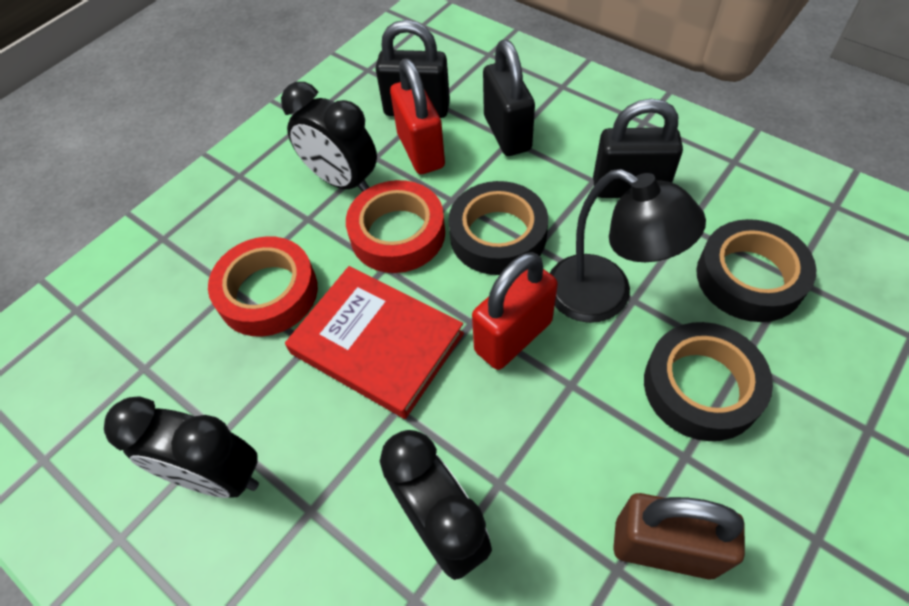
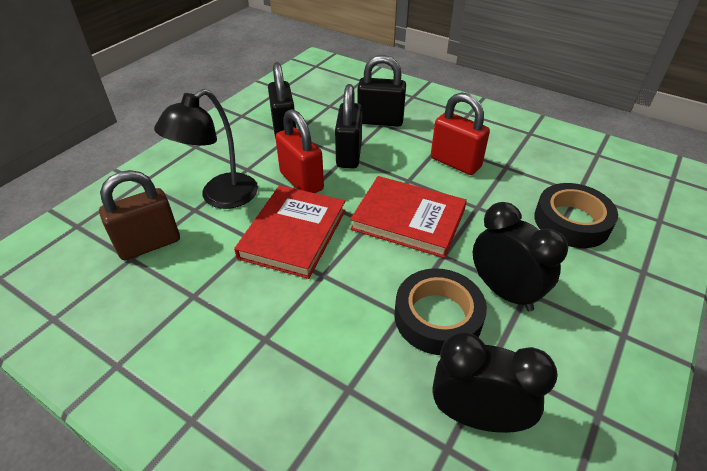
black clock: [104,396,259,498] [281,82,377,192] [380,430,492,580] = 3 -> [432,332,558,433] [473,202,568,312] = 2
black tape: [448,181,548,275] [644,322,773,441] [696,219,817,322] = 3 -> [395,268,487,355] [534,183,618,248] = 2
red book: [285,266,464,419] = 1 -> [234,185,346,279] [350,176,467,258] = 2
red tape: [208,236,318,336] [346,180,445,273] = 2 -> none = 0

